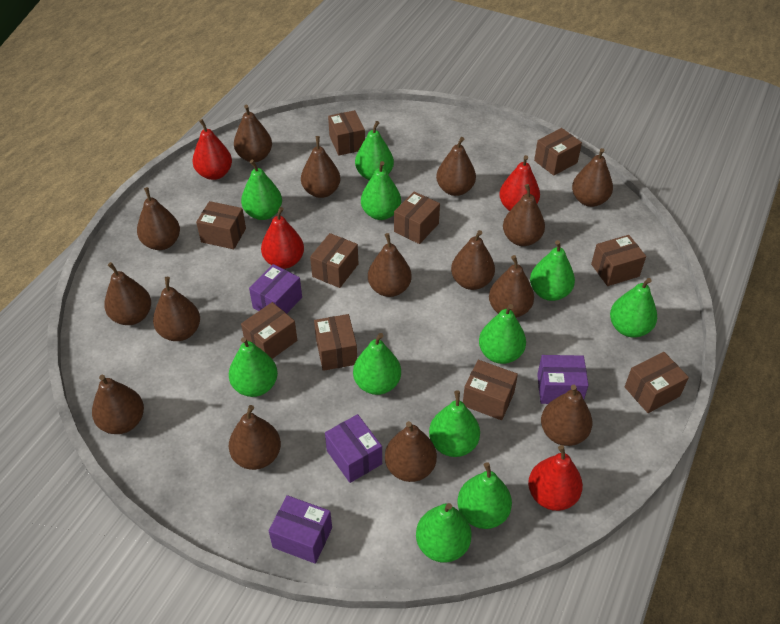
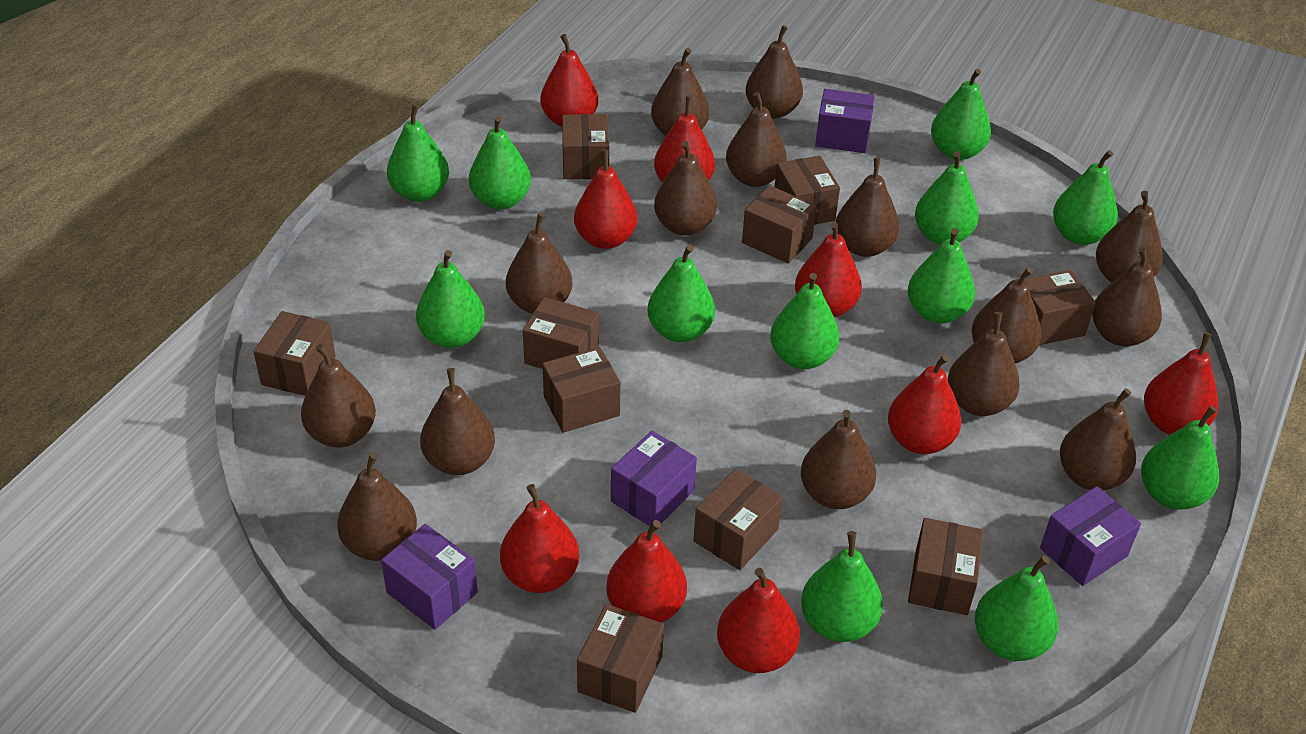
green pear: [229,337,278,397] [241,160,282,220] [353,333,401,395] [355,121,394,180] [361,161,401,220] [416,503,472,563] [429,390,480,457] [457,462,512,529] [479,304,526,364] [530,240,575,301] [610,278,657,337] = 11 -> [387,104,449,202] [416,250,485,348] [469,116,531,210] [647,245,715,342] [770,273,839,369] [801,531,883,642] [908,228,975,324] [915,151,979,245] [931,69,991,160] [975,555,1058,661] [1053,150,1118,245] [1141,406,1219,510] = 12
red pear: [192,119,232,180] [261,207,304,269] [499,155,540,211] [528,445,583,511] = 4 -> [500,484,579,593] [540,34,599,127] [574,149,638,249] [606,520,687,622] [654,96,715,183] [717,568,800,673] [795,222,862,317] [888,354,961,454] [1144,332,1219,435] = 9

